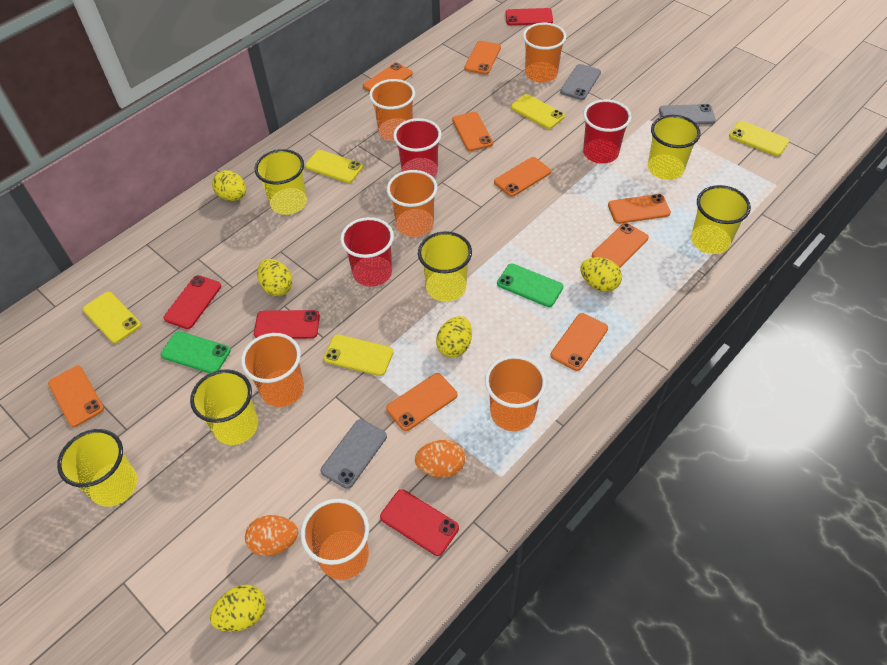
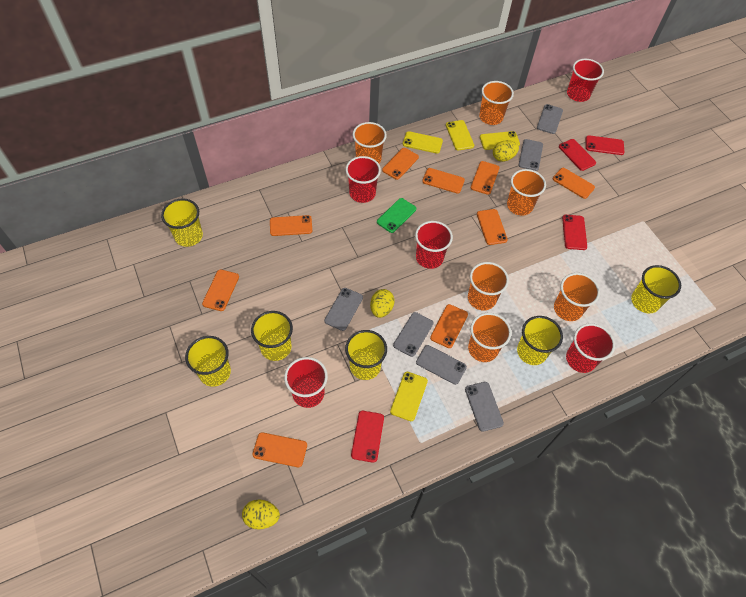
green phone: [161,331,231,373] [497,263,563,307] = 2 -> [377,198,416,233] = 1
grey phone: [321,419,387,489] [560,64,601,100] [659,104,716,124] = 3 -> [324,288,363,331] [393,312,433,357] [416,345,467,385] [465,382,504,432] [519,139,543,171] [537,104,563,134] = 6
orange egg: [245,515,298,556] [415,440,465,478] = 2 -> none = 0
red cup: [340,217,394,287] [393,118,441,178] [583,99,632,164] = 3 -> [284,357,328,408] [345,156,381,203] [415,221,453,269] [566,323,615,373] [567,59,604,102] = 5
yellow egg: [210,585,266,632] [212,170,246,201] [257,259,292,296] [436,316,472,358] [580,257,622,292] = 5 -> [242,499,280,529] [370,289,394,318] [493,140,519,162] = 3
yellow phone: [83,292,141,343] [305,150,363,183] [323,334,393,376] [511,94,565,129] [729,121,789,156] = 5 -> [390,372,428,421] [403,131,443,154] [446,120,474,150] [480,131,520,150] = 4

